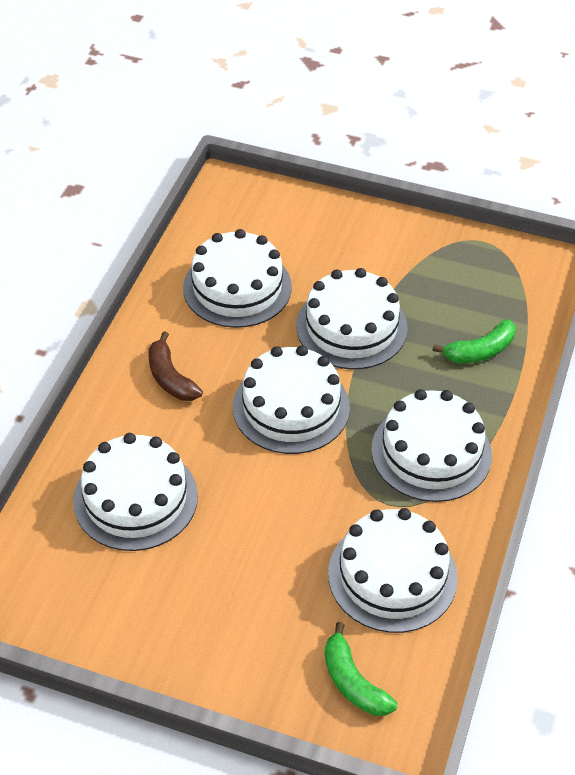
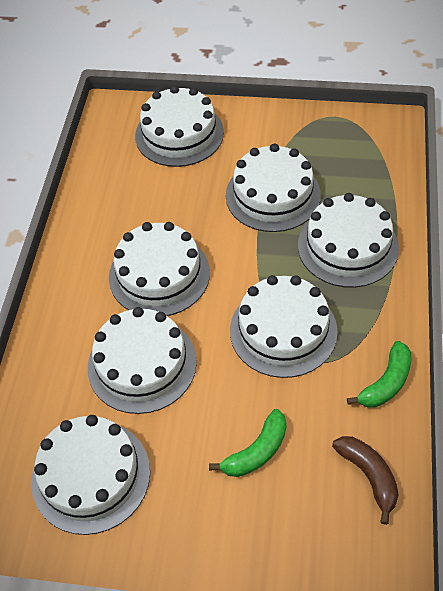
white cake: [73,433,198,551] [183,229,292,328] [233,346,350,454] [296,268,408,369] [328,508,458,633] [371,389,492,502] = 6 -> [32,415,150,535] [88,307,197,414] [109,222,210,316] [135,86,224,167] [226,144,321,232] [230,275,338,378] [298,193,399,288] = 7

